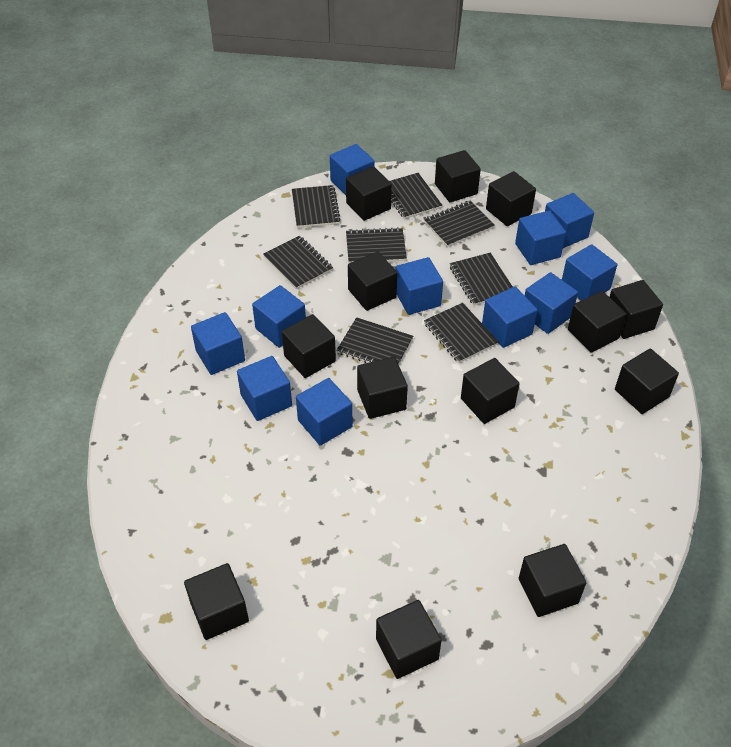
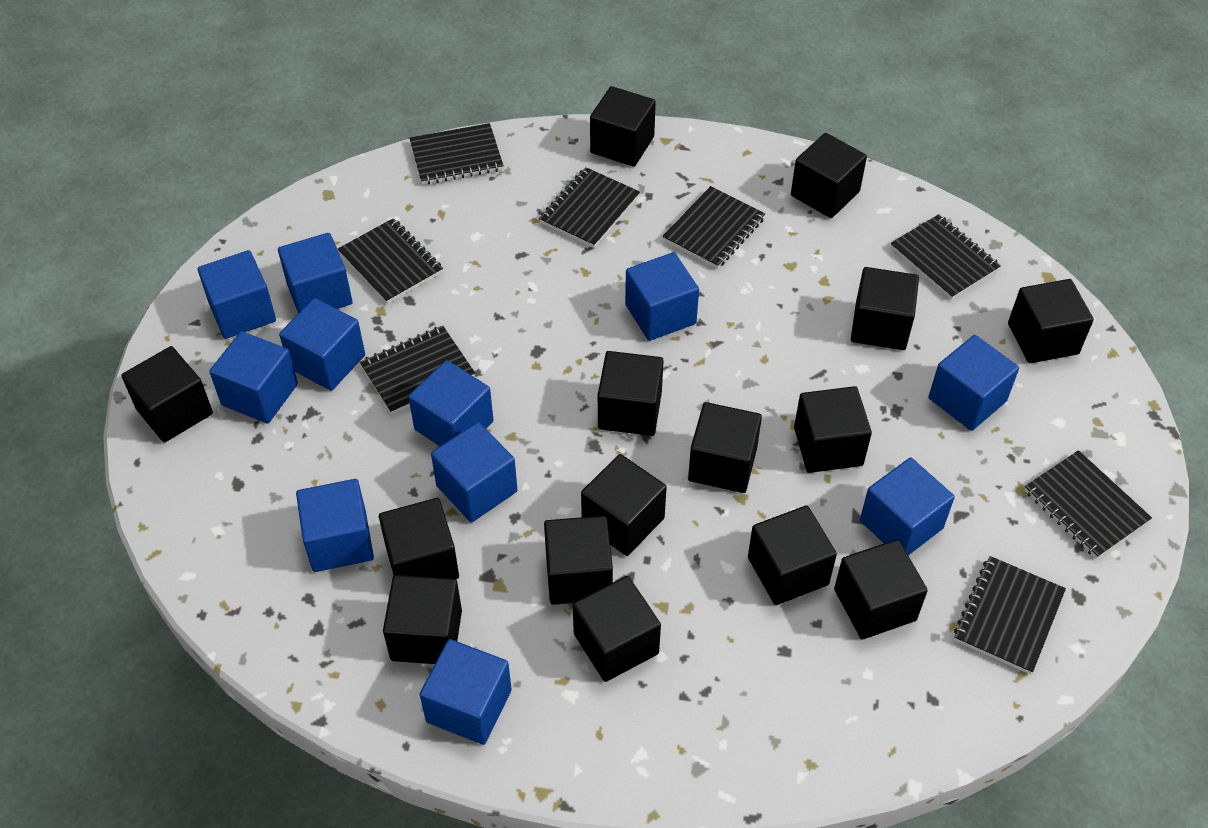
black cube: [184,563,249,640] [282,314,336,378] [346,166,392,221] [348,251,397,311] [357,357,408,419] [376,600,442,679] [435,150,481,202] [461,358,520,424] [486,171,536,226] [519,544,586,617] [568,291,627,353] [610,280,663,339] [615,349,679,414] = 13 -> [121,346,213,443] [379,498,459,579] [383,575,462,664] [544,516,613,605] [573,576,661,682] [581,454,667,556] [590,86,656,167] [598,351,664,436] [688,402,762,493] [748,505,837,605] [791,133,867,218] [794,386,872,473] [834,539,928,639] [851,267,919,350] [1008,279,1094,363] = 15

